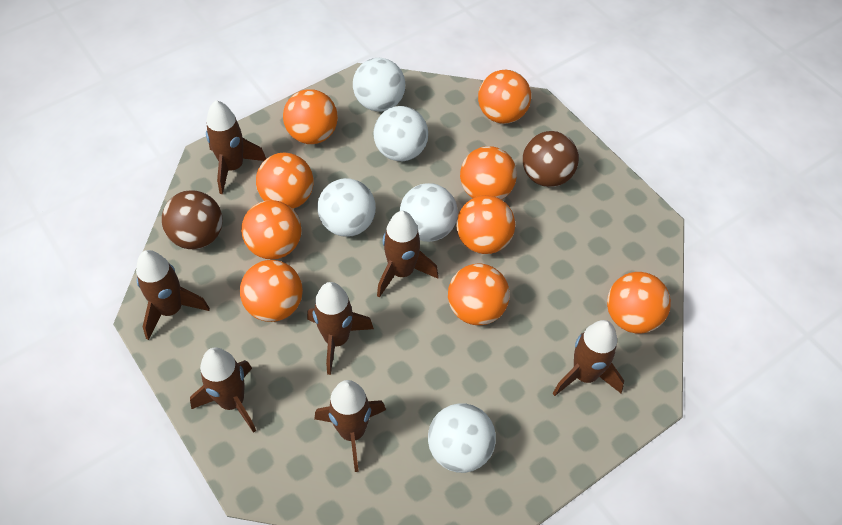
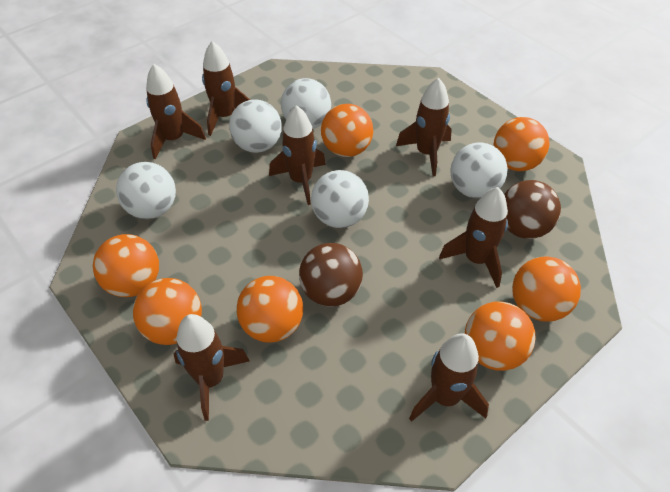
orange ball: [240,260,303,322] [241,200,302,260] [256,152,314,209] [283,89,338,144] [448,264,510,325] [456,195,515,254] [460,146,517,200] [478,70,531,124] [607,272,671,333] = 9 -> [93,234,159,297] [133,278,202,345] [236,276,303,343] [321,104,373,157] [465,302,536,371] [494,117,550,171] [512,256,581,322] = 7

